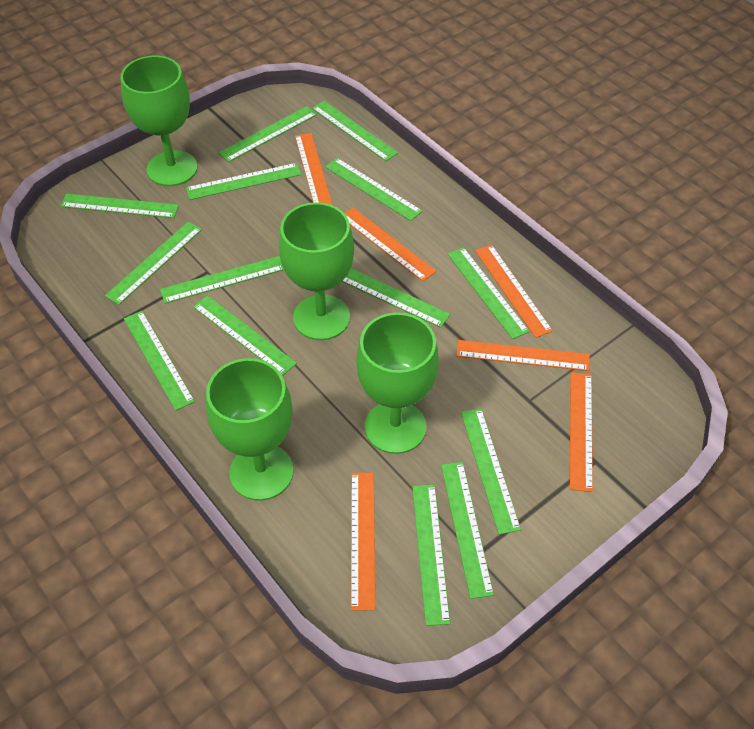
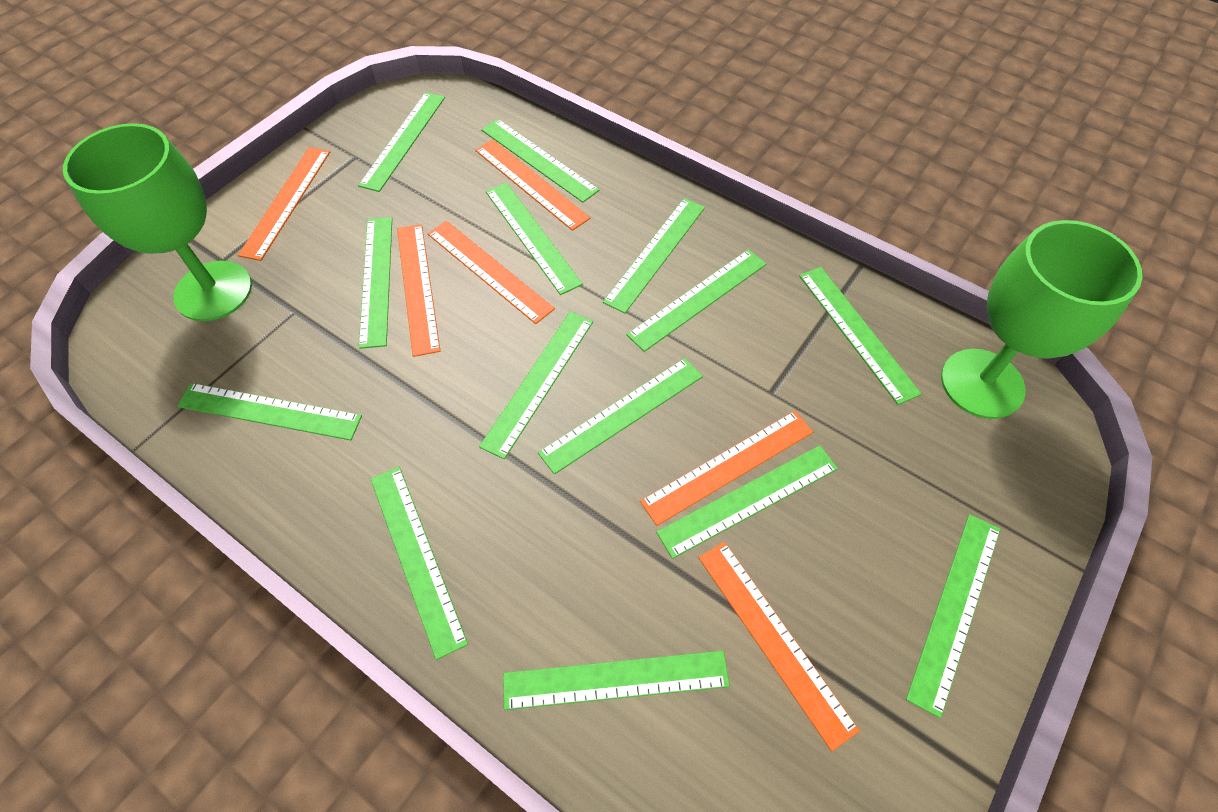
green goblet: [120,55,198,186] [206,358,294,501] [279,202,354,340] [356,312,439,454] = 4 -> [63,123,252,321] [941,220,1142,419] = 2

